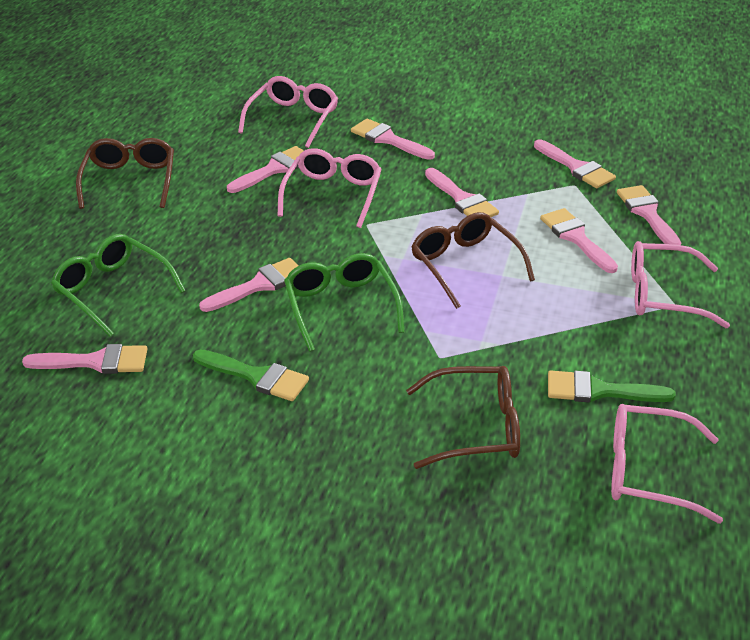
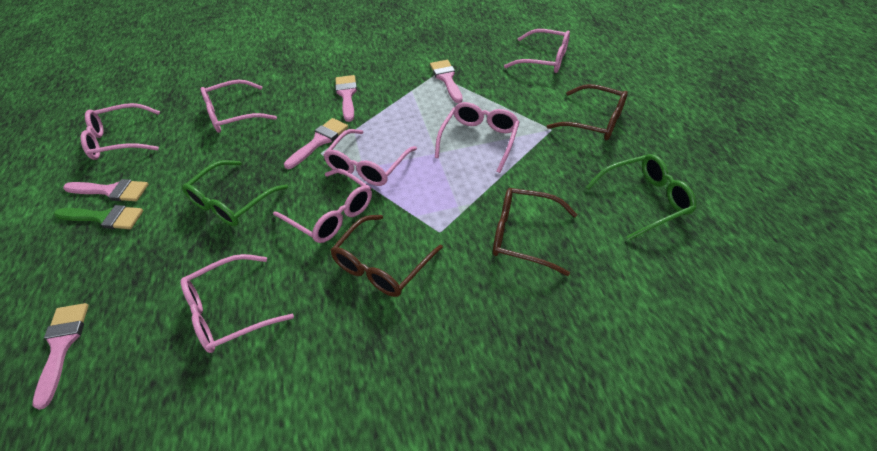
green brush: [193,349,309,401] [548,370,676,402] = 2 -> [54,205,143,229] = 1
pink brush: [22,344,147,374] [199,258,299,312] [227,146,304,193] [351,118,435,160] [425,168,499,217] [534,139,616,188] [540,208,618,273] [617,185,681,245] = 8 -> [32,303,89,410] [63,179,149,201] [284,118,348,169] [335,75,357,122] [430,60,463,103] = 5
pink glasses: [238,76,338,148] [278,148,382,228] [611,404,723,524] [631,241,730,328] = 4 -> [80,103,160,160] [180,254,294,353] [200,80,277,133] [273,168,372,243] [323,129,417,186] [435,102,519,173] [504,29,570,73] = 7

